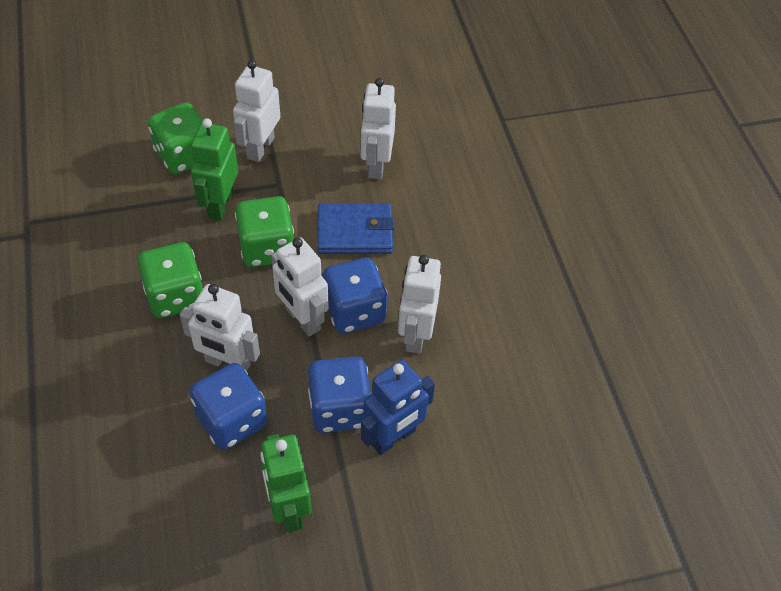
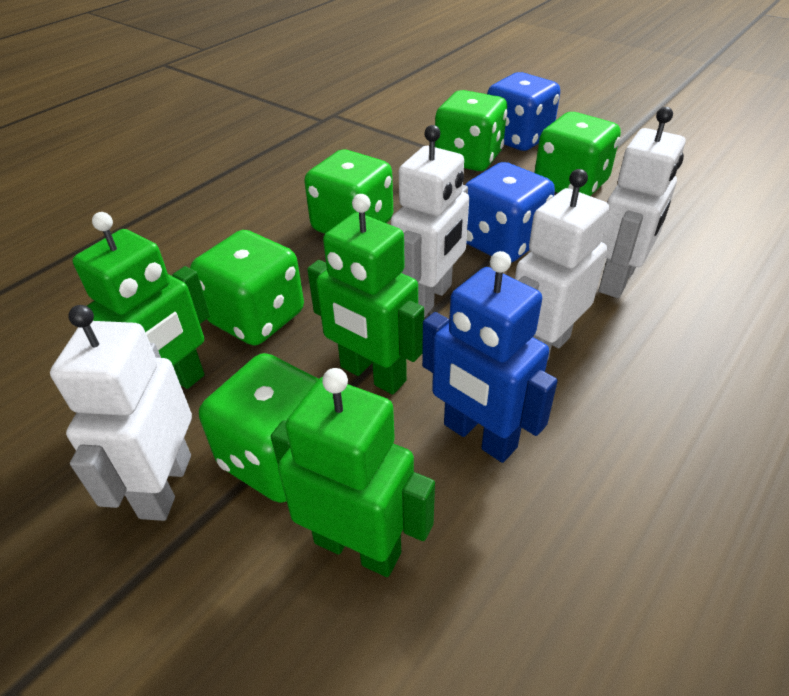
blue dice: [190,363,267,450] [308,356,371,433] [323,257,388,334] = 3 -> [465,162,555,263] [487,72,560,151] = 2
blue wallet: [317,203,395,254] = 1 -> none = 0
green dice: [138,242,203,318] [148,102,203,174] [235,196,294,267] = 3 -> [190,230,304,345] [199,353,318,503] [304,150,393,234] [435,90,507,171] [534,112,621,196] = 5
green robot: [191,119,238,221] [260,434,312,533] = 2 -> [73,212,210,389] [271,368,435,577] [307,194,424,395] = 3
white robot: [180,284,260,372] [233,60,280,162] [271,237,329,337] [361,78,396,179] [398,255,441,354] = 5 -> [50,305,192,521] [391,125,469,317] [515,169,610,361] [599,107,685,298] = 4

